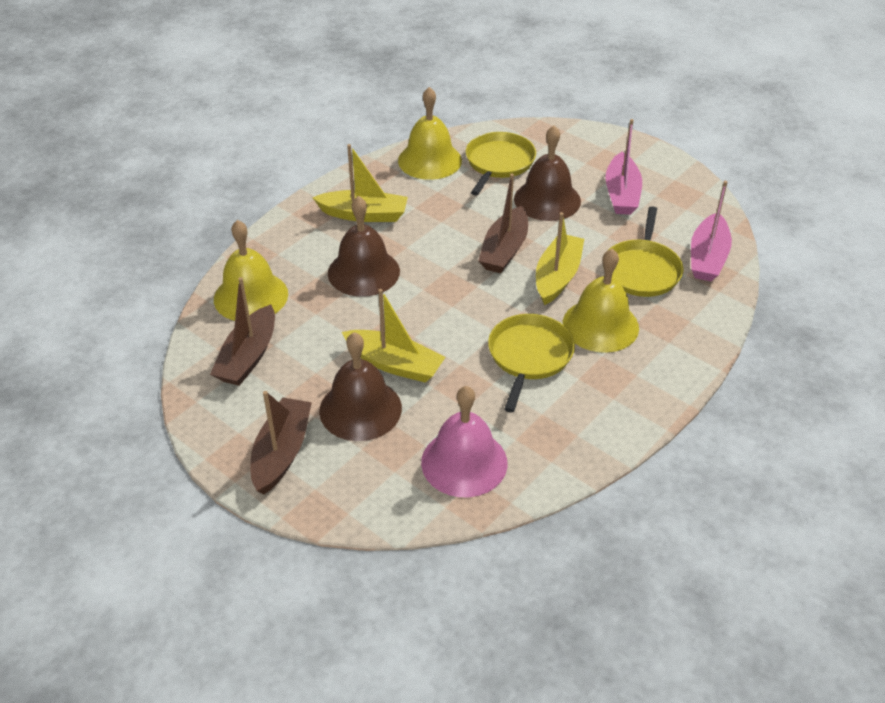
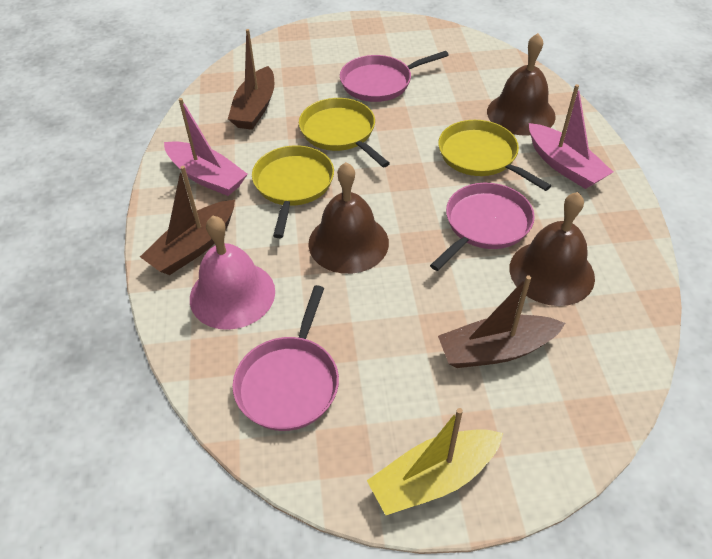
pink pan: none = 0 -> [233,285,339,431] [340,51,449,102] [430,183,535,271] = 3
yellow bell: [214,220,288,321] [398,87,462,180] [563,249,639,353] = 3 -> none = 0
yellow boat: [312,144,408,222] [342,289,446,383] [536,212,584,305] = 3 -> [367,408,503,515] = 1

